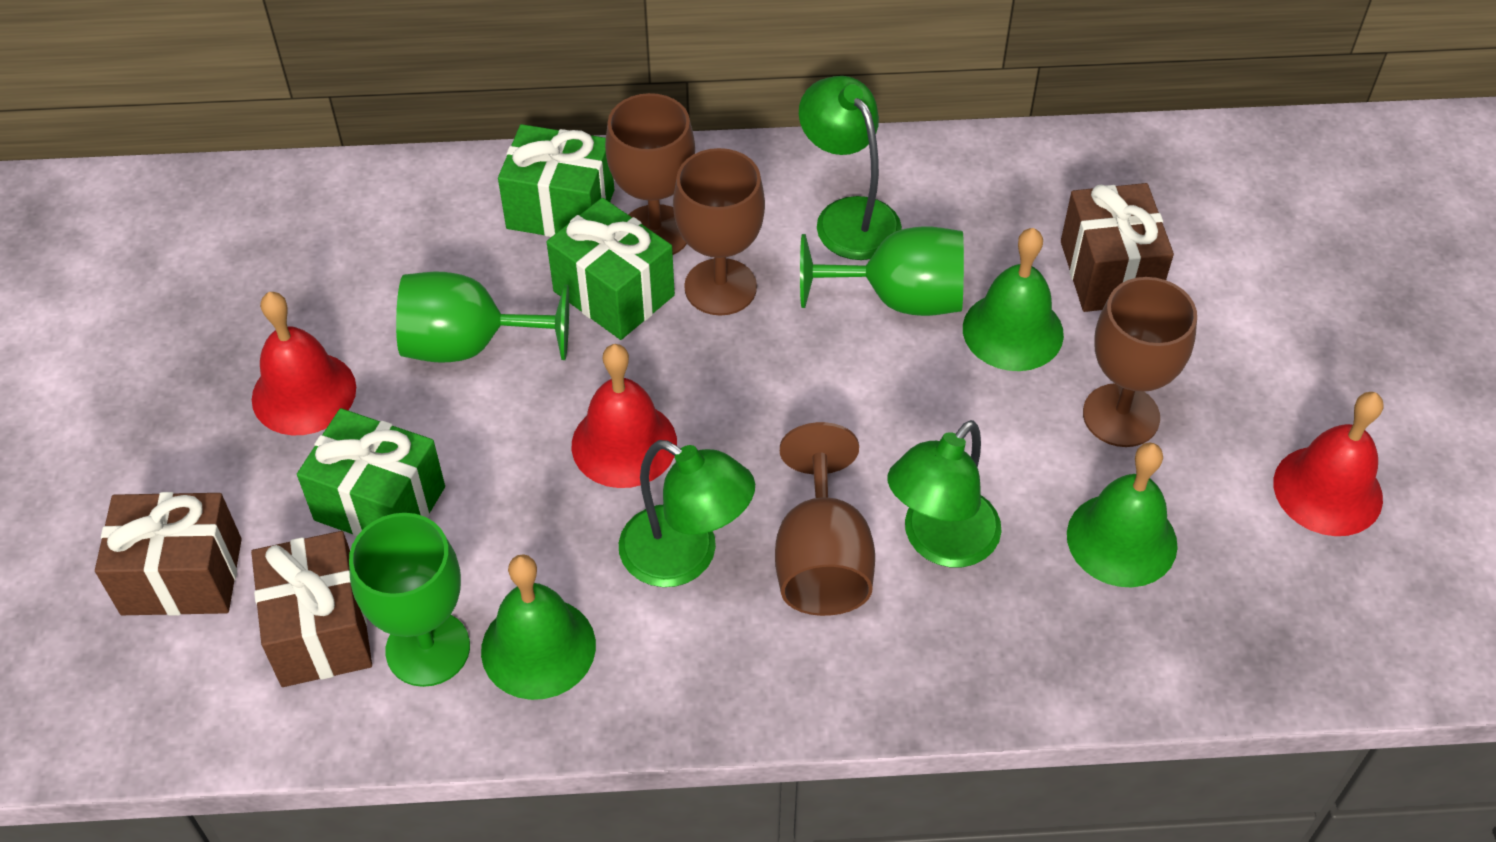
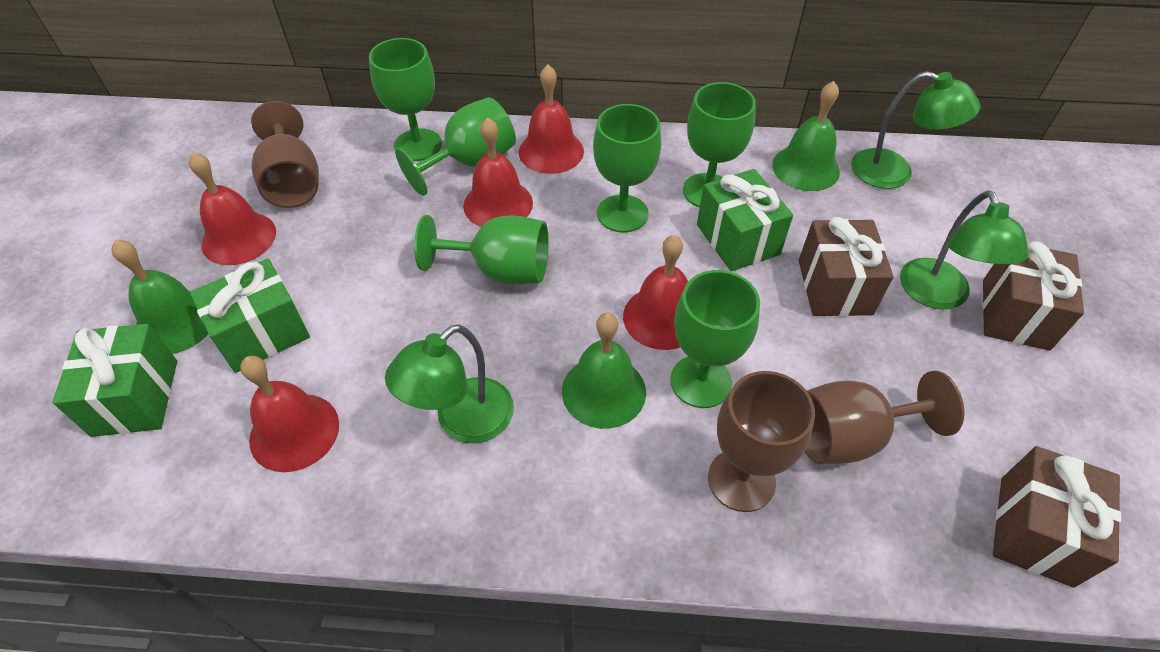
brown goblet: [605,93,695,255] [673,148,765,316] [775,422,875,616] [1083,277,1197,447] = 4 -> [251,101,319,208] [708,371,815,512] [805,371,965,464] = 3
green goblet: [349,513,470,687] [396,272,569,363] [800,226,964,316] = 3 -> [369,38,442,161] [396,97,516,196] [414,215,549,284] [593,104,661,233] [670,270,760,408] [683,82,756,207] = 6
red bell: [252,292,356,436] [572,344,677,488] [1273,392,1384,536] = 3 -> [189,152,276,265] [240,356,339,472] [463,118,533,227] [519,65,584,174] [623,235,688,350] = 5

